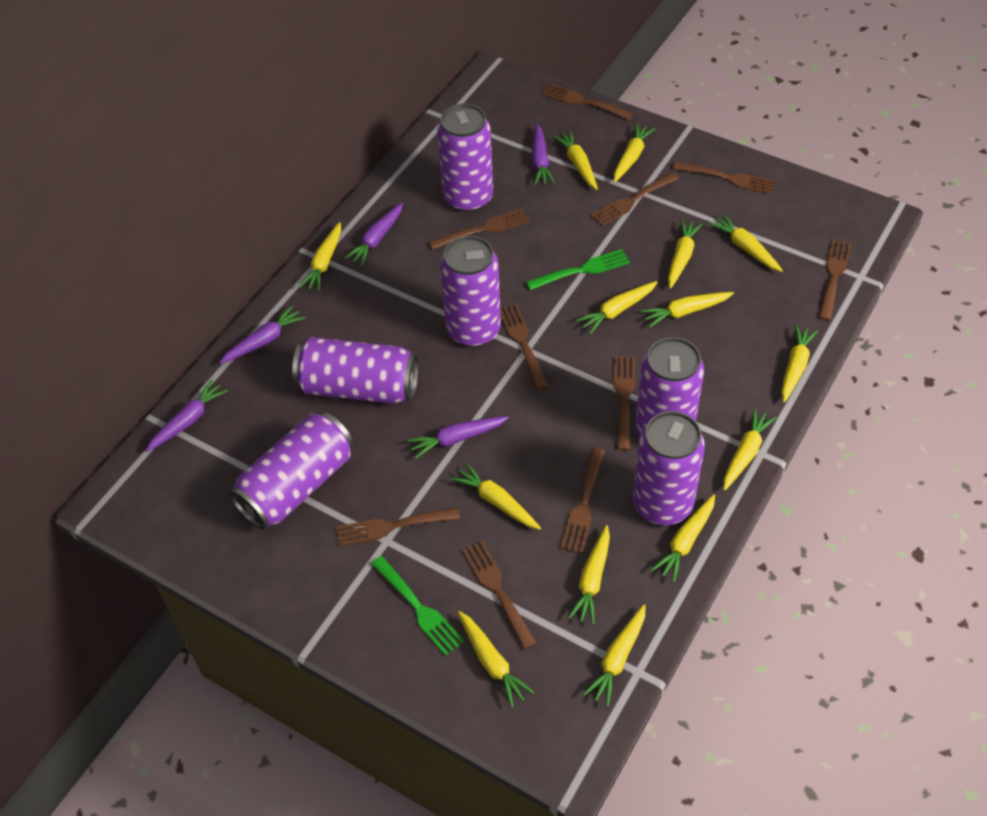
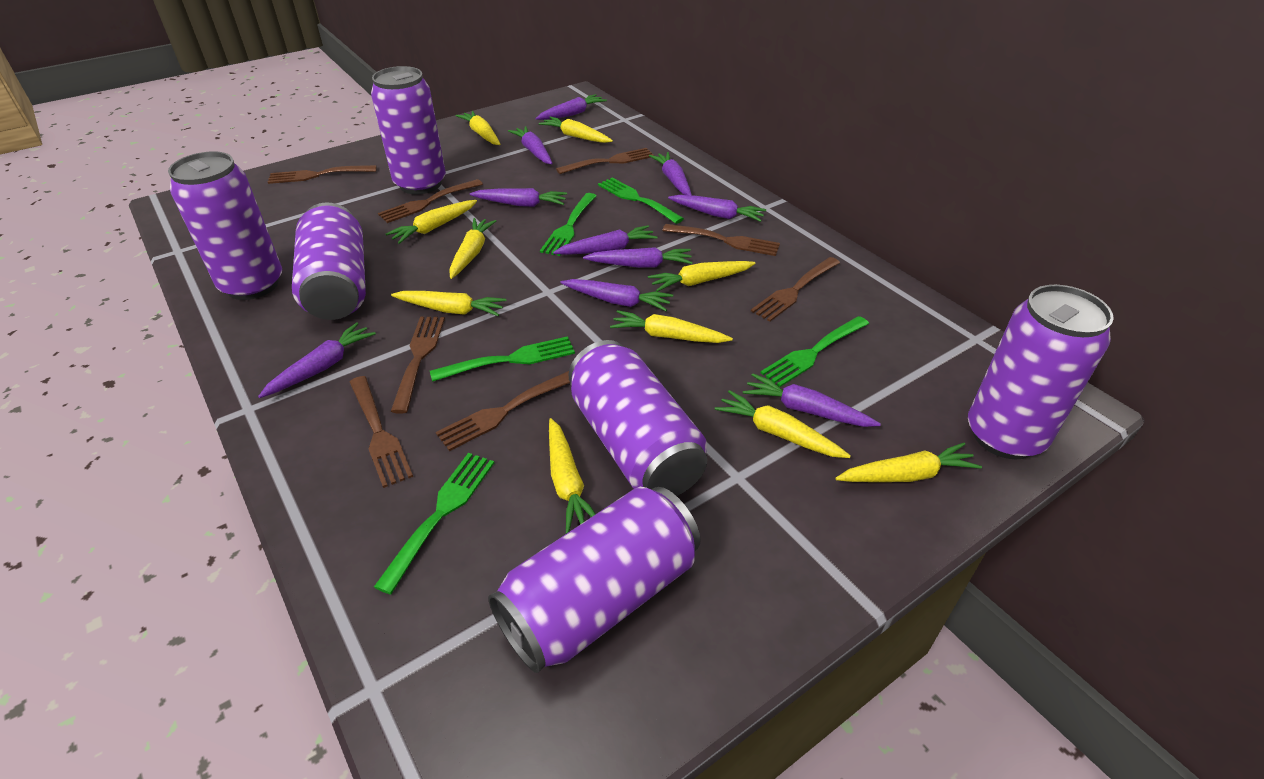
brown fork: [336,507,460,547] [429,209,530,250] [462,541,536,649] [500,304,548,390] [542,83,634,120] [560,448,605,554] [591,172,679,227] [614,356,635,451] [673,161,775,194] [818,240,852,321] = 10 -> [268,165,377,184] [350,376,413,488] [378,179,483,223] [390,317,445,414] [436,371,570,451] [556,148,654,174] [662,224,780,256] [751,257,840,321] = 8
green fork: [371,556,464,656] [526,249,630,290] = 2 -> [374,453,494,594] [430,336,575,382] [540,193,596,256] [598,178,684,224] [761,316,869,387] = 5
purple carrot: [146,379,228,452] [219,305,305,364] [344,203,403,266] [407,416,509,459] [531,124,555,186] = 5 -> [258,322,376,398] [470,188,567,207] [508,126,552,164] [536,94,607,120] [553,225,657,255] [560,279,673,311] [583,247,693,268] [649,152,692,195] [668,195,766,222] [743,373,881,427] = 10
yellow carrot: [299,222,341,291] [451,462,541,530] [458,611,535,708] [553,130,598,190] [568,525,610,625] [576,281,658,334] [583,604,646,707] [614,123,656,182] [641,292,734,328] [651,494,715,582] [668,219,702,289] [708,213,783,272] [723,408,777,491] [781,324,818,403] = 14 -> [386,200,477,244] [391,291,506,316] [449,218,496,279] [456,111,500,145] [539,117,613,143] [549,418,595,534] [610,310,733,343] [648,261,755,292] [715,390,851,458] [835,443,982,482] = 10

